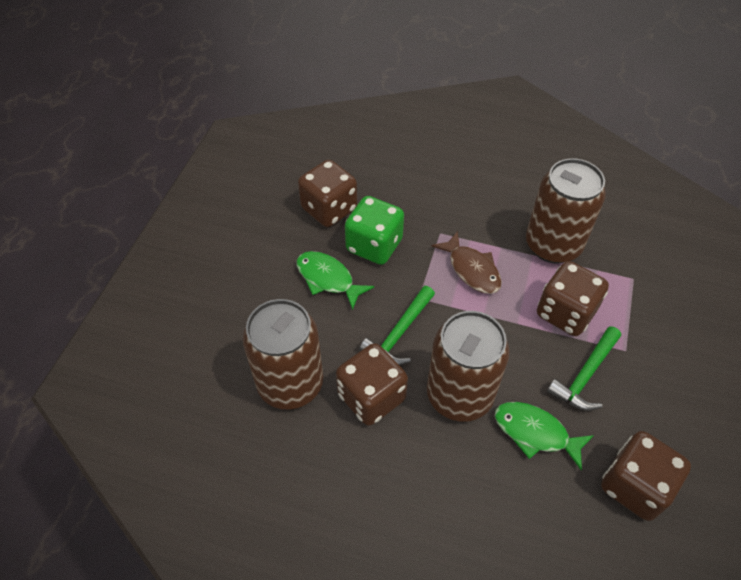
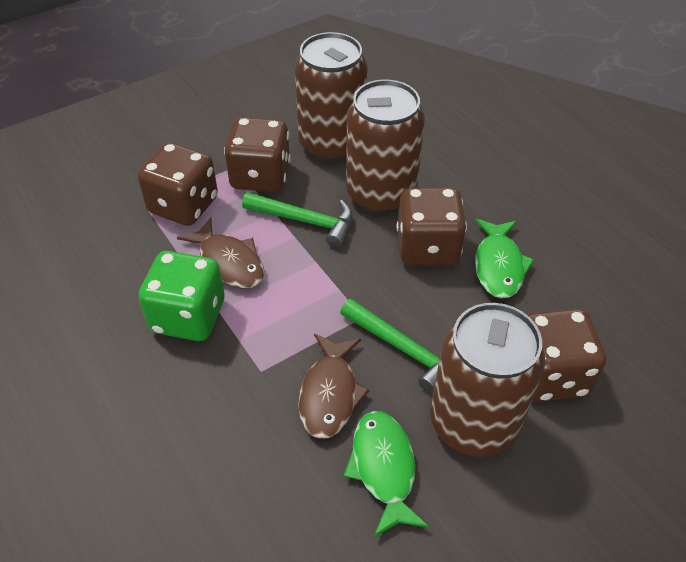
brown fish: [432,231,502,294] = 1 -> [177,217,265,288] [298,334,369,439] = 2

